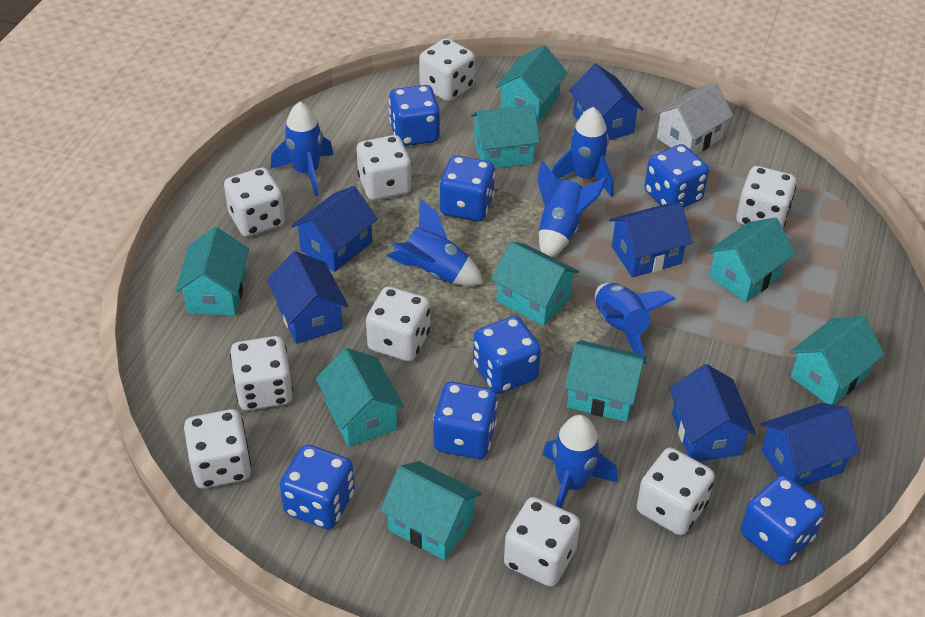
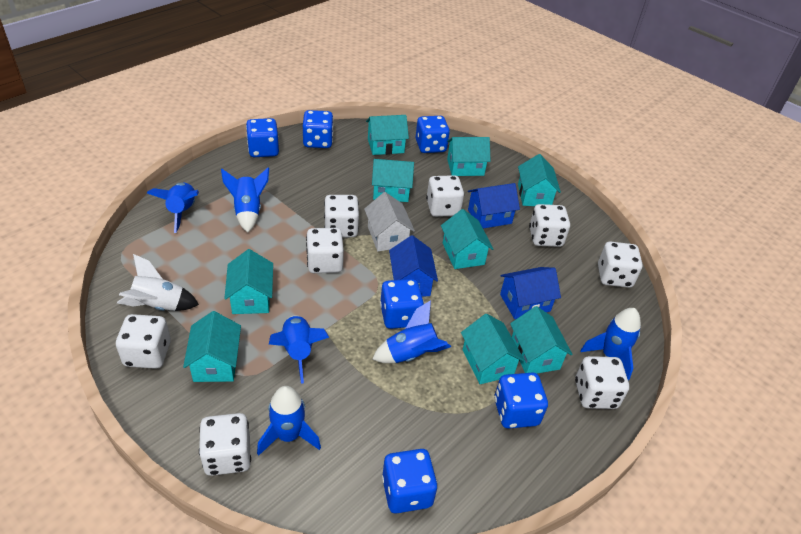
blue dice: [280,444,355,529] [389,85,440,146] [433,382,498,459] [439,155,495,222] [473,316,541,394] [644,144,709,208] [741,475,825,565] = 7 -> [246,118,279,157] [303,110,333,148] [380,279,424,329] [382,449,438,514] [416,116,450,153] [494,373,548,429] = 6
blue house: [267,251,348,344] [291,186,378,272] [569,64,644,140] [609,203,692,278] [669,364,756,461] [761,403,860,487] = 6 -> [389,235,438,297] [468,183,520,228] [500,267,561,319] = 3
white dice: [184,409,251,489] [224,167,285,237] [230,336,293,411] [357,135,412,200] [366,286,430,362] [419,38,475,101] [504,497,580,587] [636,448,715,535] [736,166,796,228] = 9 -> [116,314,171,369] [199,413,251,476] [306,228,344,273] [324,195,359,237] [426,175,464,217] [529,204,570,247] [575,356,629,409] [598,241,643,288] = 8
white rocket: none = 0 -> [117,254,199,311] = 1

